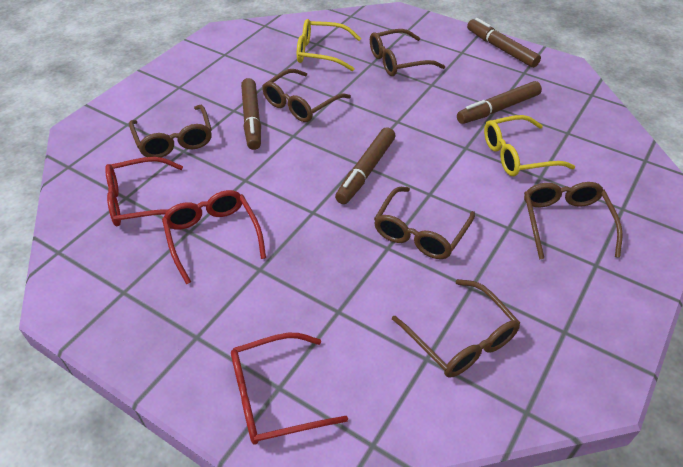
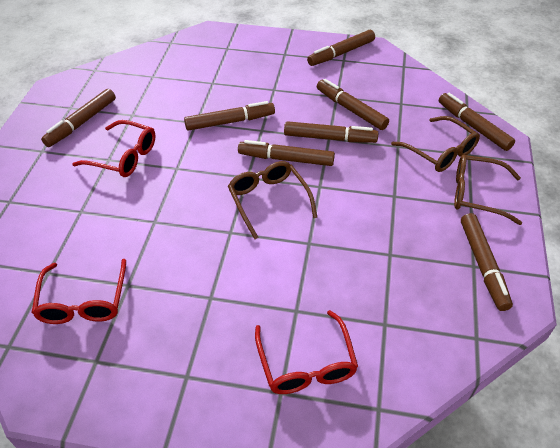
brown glasses: [129,105,212,158] [262,69,351,122] [370,29,445,76] [374,187,475,259] [392,279,520,378] [524,182,623,259] = 6 -> [228,161,317,239] [391,116,480,172] [454,155,522,225] = 3
brown marker: [241,78,261,150] [335,127,395,204] [457,81,542,124] [467,18,541,68] = 4 -> [41,89,116,147] [184,101,275,131] [238,140,335,166] [284,121,378,143] [307,30,375,66] [317,79,389,130] [439,93,515,151] [461,213,513,311] = 8
yellow glasses: [297,19,361,71] [484,115,575,176] = 2 -> none = 0

